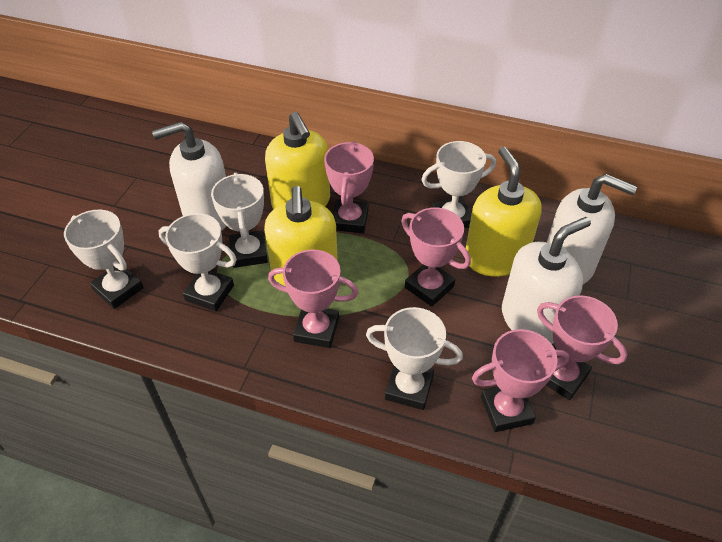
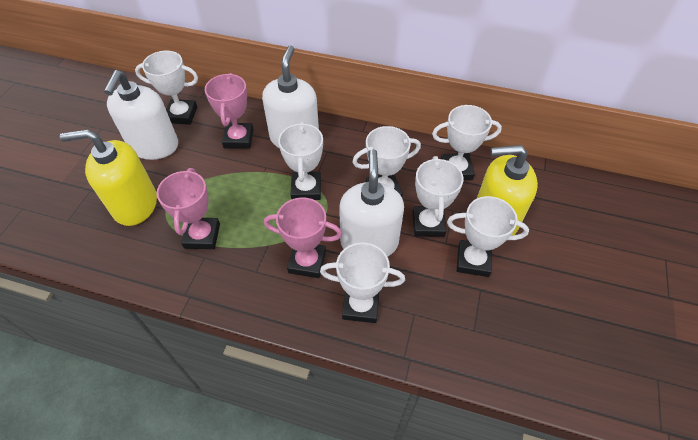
pink trophy: [268,249,359,348] [324,141,374,233] [401,207,471,307] [472,329,569,432] [537,295,627,400] = 5 -> [157,168,220,249] [205,73,254,149] [264,197,342,278] = 3
white trophy: [64,210,144,309] [159,213,237,311] [211,173,268,268] [366,307,463,410] [421,141,496,228] = 5 -> [135,51,198,125] [278,122,323,200] [320,243,405,323] [352,126,421,197] [413,156,464,237] [432,105,502,180] [447,196,529,277] = 7
yellow soap dispenser: [264,186,338,286] [265,112,330,209] [466,147,542,277] = 3 -> [60,129,157,226] [477,145,538,235] = 2

